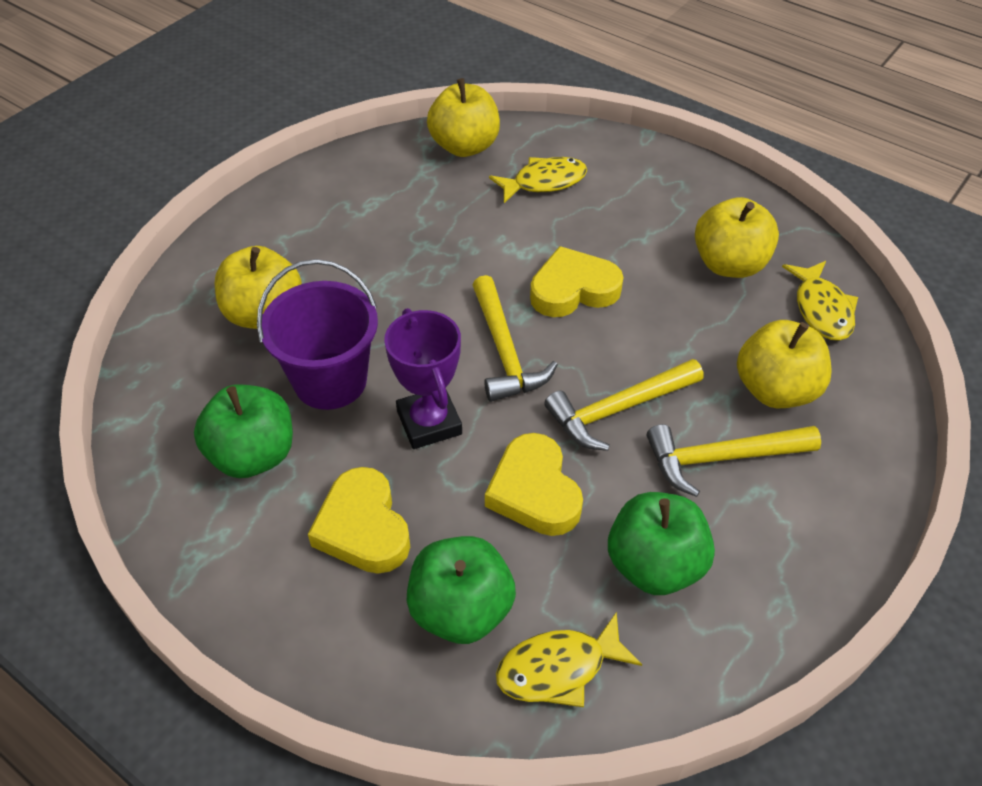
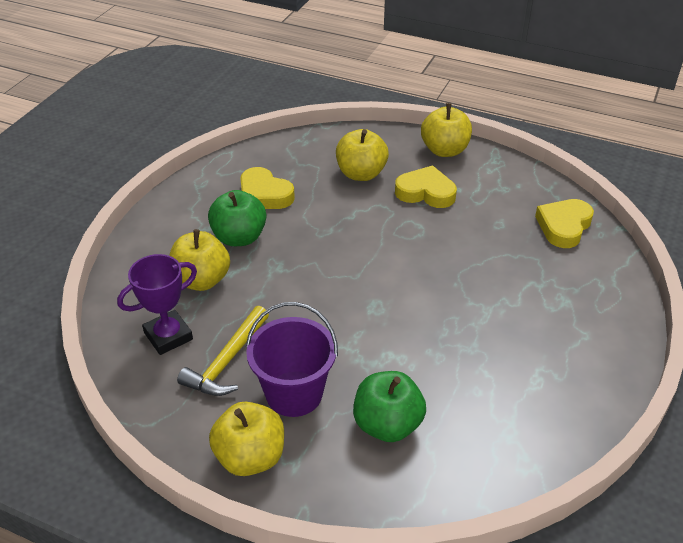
green apple: [194,385,293,478] [407,536,516,644] [608,492,715,595] = 3 -> [208,190,266,246] [353,371,426,442] = 2
yellow fish: [489,157,587,203] [496,612,642,707] [782,261,858,341] = 3 -> none = 0
yellow hammer: [472,275,558,402] [544,359,704,451] [647,424,821,497] = 3 -> [177,306,269,396] = 1

